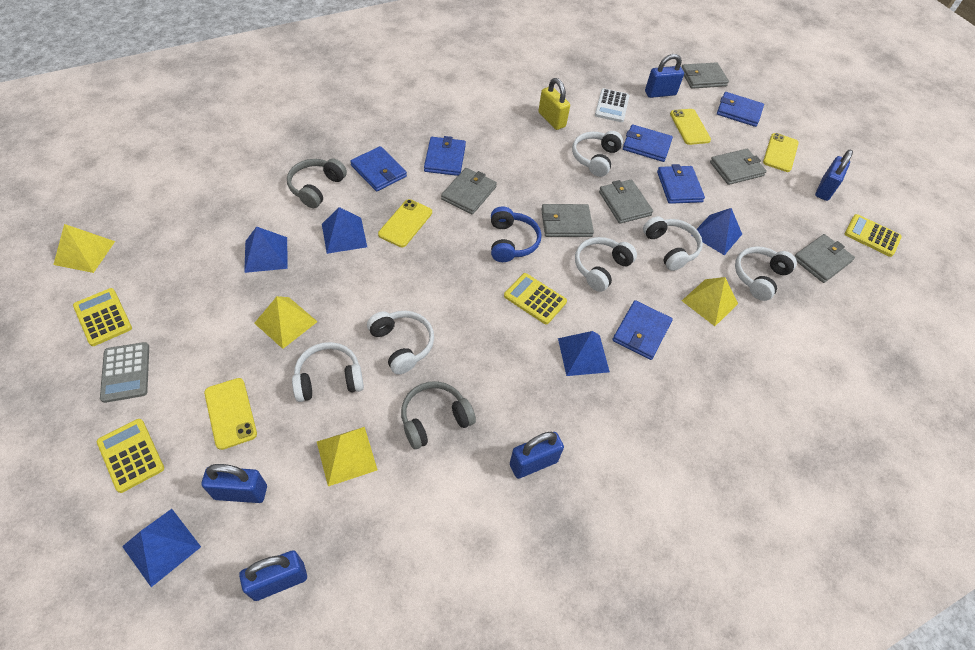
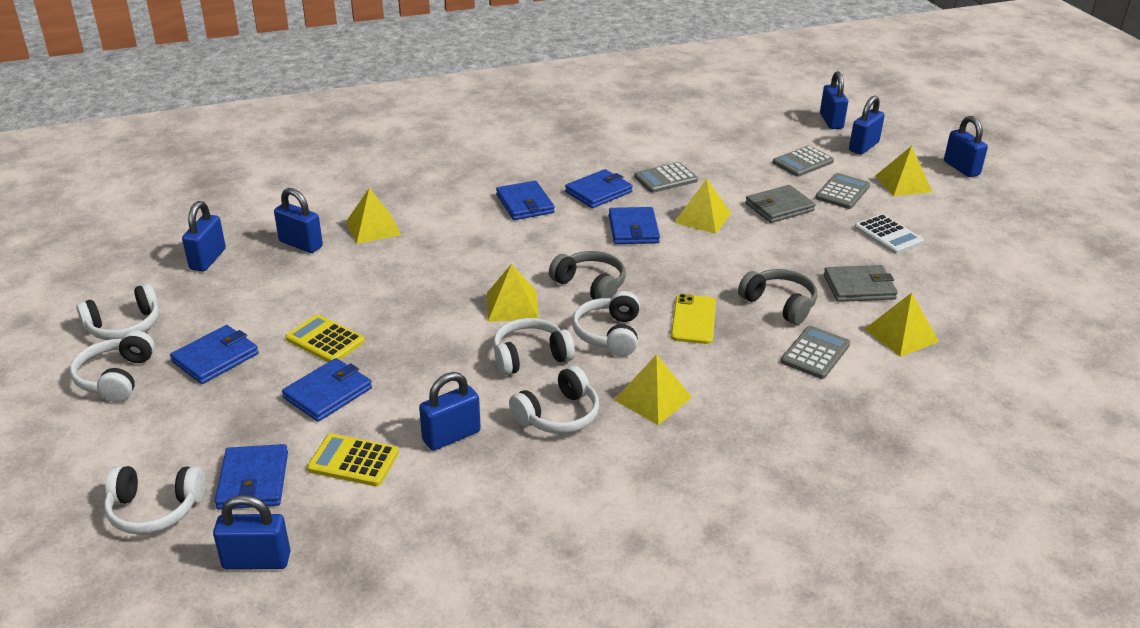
blue headphones: [491,206,541,262] = 1 -> none = 0
blue padlock: [201,464,267,503] [239,550,307,601] [510,432,564,479] [645,54,684,98] [815,150,853,201] = 5 -> [182,201,226,271] [213,495,290,570] [274,188,323,253] [419,372,481,451] [820,71,848,129] [849,96,885,154] [944,116,988,177] = 7
blue pyramid: [122,509,201,587] [244,226,288,273] [322,207,367,254] [558,331,610,376] [691,208,742,255] = 5 -> none = 0
grey calculator: [100,342,149,403] = 1 -> [634,162,698,193] [773,146,834,177] [781,326,850,379] [815,173,870,209] = 4
grey wallet: [441,168,497,214] [541,204,594,237] [599,179,653,224] [682,62,729,89] [710,149,767,185] [795,234,855,283] = 6 -> [745,185,816,223] [824,265,898,302] = 2
yellow calculator: [73,288,132,346] [97,419,164,493] [504,273,567,324] [845,214,902,257] = 4 -> [285,314,365,362] [307,434,399,486] = 2
yellow padlock: [538,78,570,130] = 1 -> none = 0
yellow phone: [204,378,257,450] [378,199,432,247] [670,109,711,145] [763,133,799,172] = 4 -> [671,294,716,344] = 1
yellow pyramid: [53,224,115,273] [254,296,318,349] [317,427,377,486] [682,277,738,326] = 4 -> [346,188,401,244] [487,264,539,322] [614,354,692,425] [674,179,731,234] [865,293,939,357] [875,146,932,196] = 6

